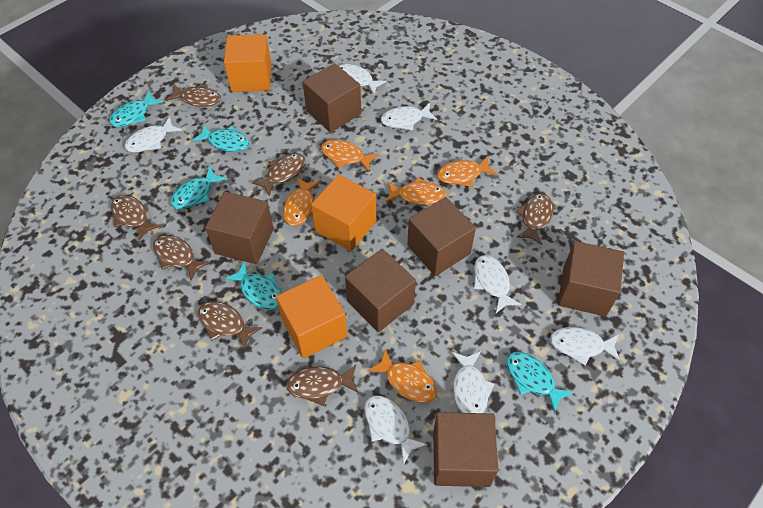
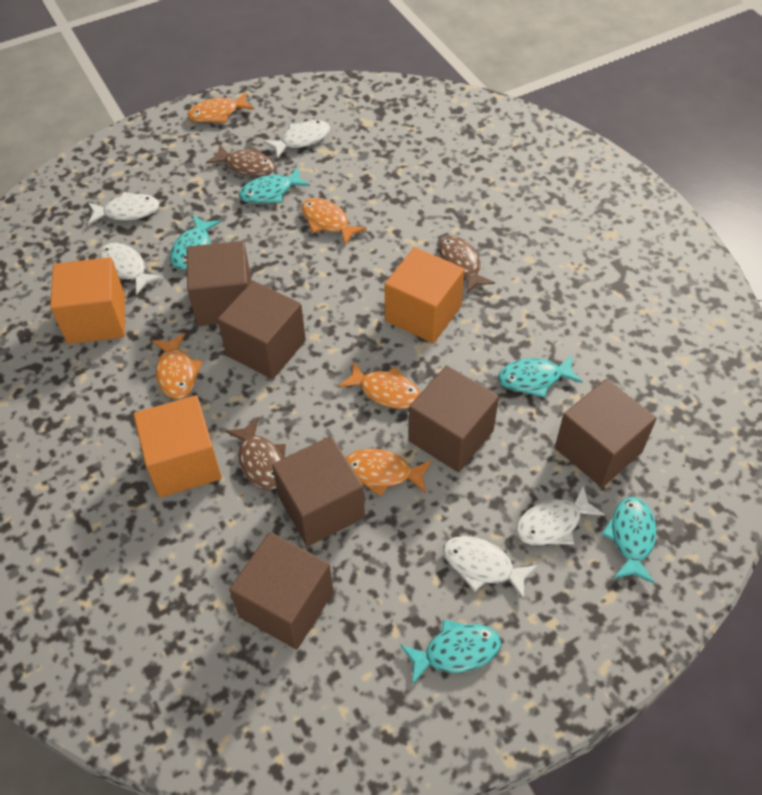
brown fish: [111,195,161,241] [153,235,211,280] [166,83,221,107] [198,301,262,350] [252,153,306,196] [286,365,359,406] [516,193,554,245] = 7 -> [206,145,275,176] [225,417,286,491] [439,236,495,294] = 3
white fish: [125,117,182,153] [339,64,387,94] [364,396,428,465] [381,103,437,130] [452,351,494,413] [474,255,522,313] [550,327,621,365] = 7 -> [88,192,160,225] [99,243,163,294] [264,120,330,158] [443,536,538,600] [516,486,605,545] = 5

